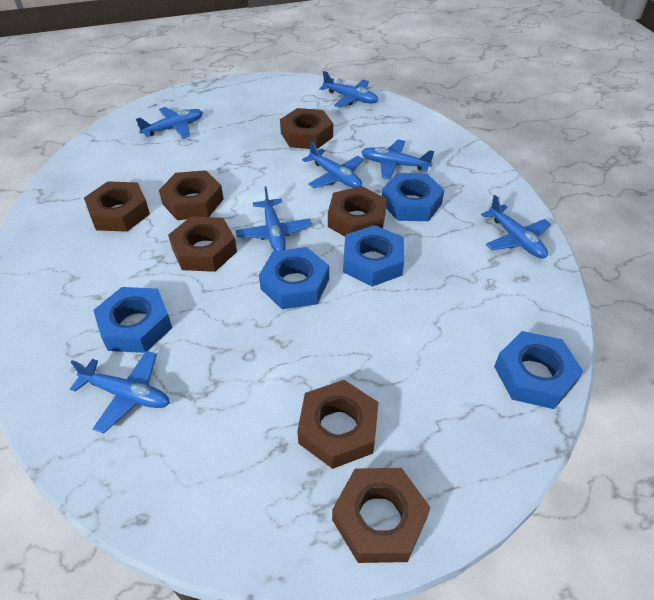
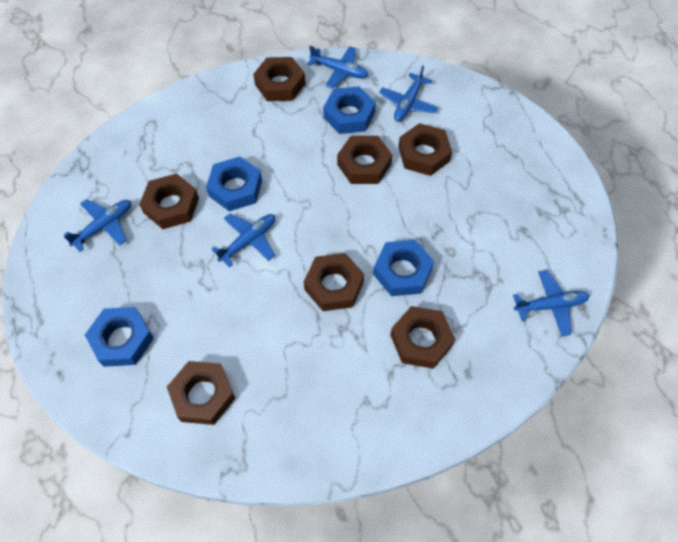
blue nut: [93,287,172,353] [259,247,329,309] [343,225,404,287] [382,173,444,221] [494,331,583,409] = 5 -> [85,307,154,367] [206,157,262,211] [323,86,376,134] [373,240,434,296] = 4
blue plane: [70,351,170,433] [136,107,203,138] [235,187,312,251] [302,140,364,188] [319,71,378,108] [361,140,434,179] [481,195,551,259] = 7 -> [64,199,131,252] [211,213,275,267] [307,46,369,89] [379,66,438,122] [513,270,589,336] = 5

